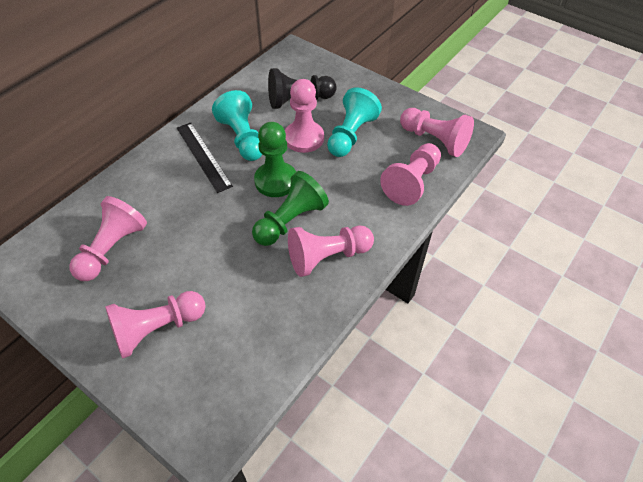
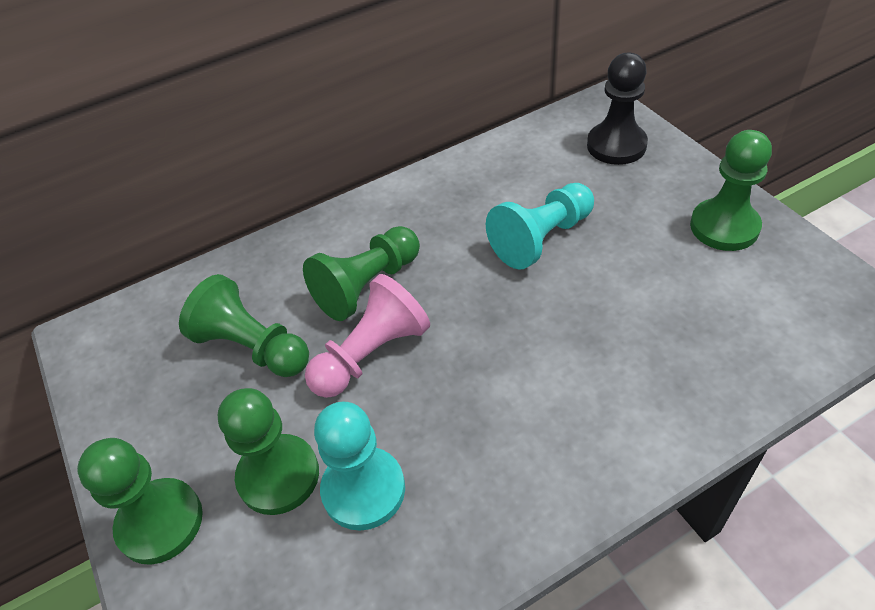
black ruler: [177,123,233,193] = 1 -> none = 0
green pawn: [252,171,329,246] [254,122,296,197] = 2 -> [77,438,203,565] [179,274,309,377] [218,388,319,515] [303,226,420,321] [690,130,772,251] = 5
pink pawn: [69,196,147,281] [105,291,206,359] [285,79,324,153] [288,226,374,277] [380,143,441,206] [400,108,474,157] = 6 -> [305,274,430,398] = 1

